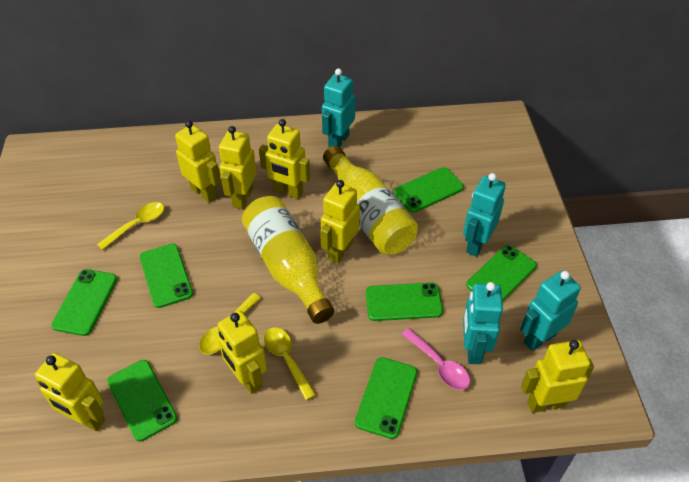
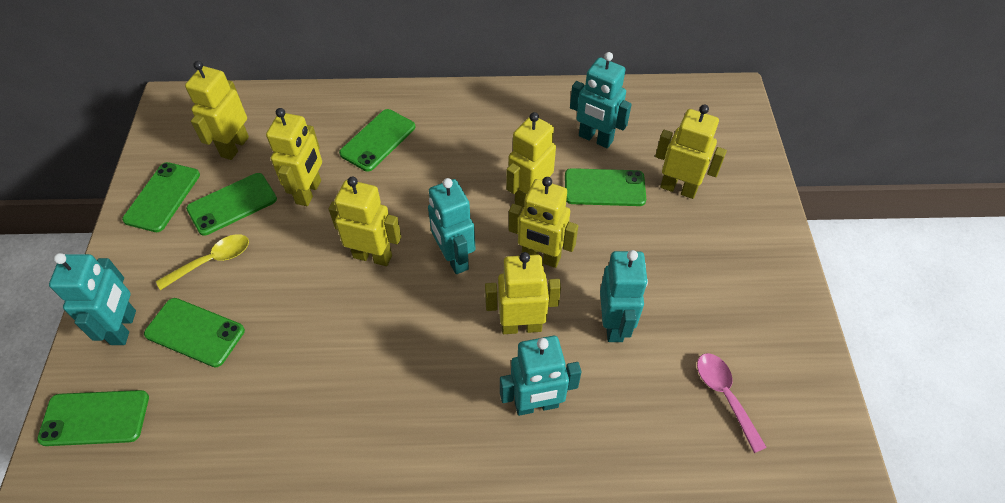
green phone: [51,269,117,336] [107,360,177,441] [140,244,193,308] [355,357,417,439] [366,283,443,321] [394,167,464,213] [466,245,537,302] = 7 -> [37,390,149,446] [122,162,200,232] [144,298,245,367] [186,173,277,236] [339,109,415,172] [565,168,646,206] = 6
turquoise robot: [322,68,355,147] [463,173,506,257] [463,282,503,364] [520,271,581,351] = 4 -> [49,253,136,345] [428,178,476,274] [500,336,582,416] [570,52,632,148] [600,250,648,342] = 5
yellow bottle: [242,196,334,324] [323,146,418,255] = 2 -> none = 0
yellow spoon: [97,202,164,250] [199,293,261,354] [264,327,316,400] = 3 -> [156,234,249,290] = 1

